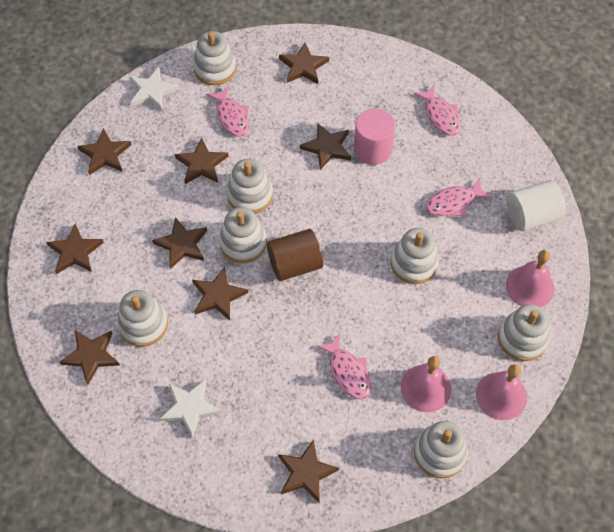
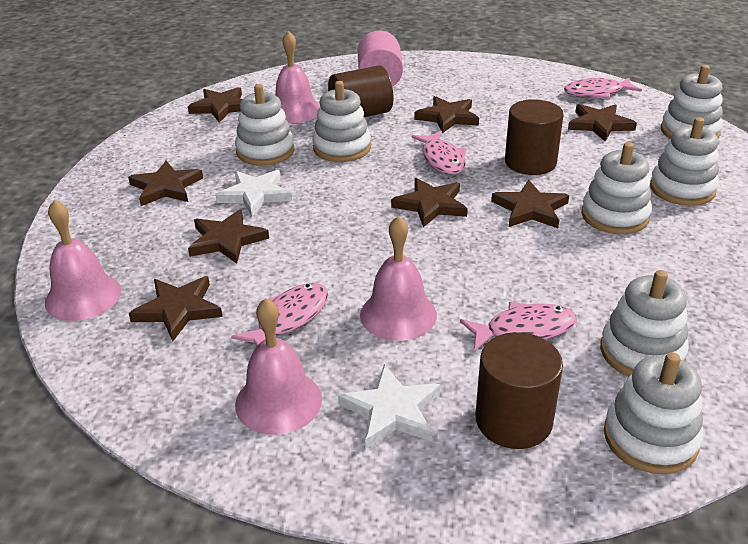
brown cylinder: [267,229,323,281] = 1 -> [328,65,393,117] [476,332,563,449] [505,99,564,175] = 3
brown star: [46,223,104,274] [60,330,120,385] [77,128,132,175] [152,217,207,269] [175,138,229,184] [192,267,248,321] [278,440,339,502] [279,43,329,84] [300,123,351,170] = 9 -> [128,161,203,206] [129,276,222,341] [188,87,242,122] [188,209,269,264] [391,178,468,227] [414,96,479,133] [491,180,569,228] [568,104,637,142] = 8
pink bell: [401,356,451,412] [476,364,527,420] [506,250,554,307] = 3 -> [45,200,121,321] [235,298,322,435] [275,31,320,123] [360,215,437,341] = 4
white cylinder: [507,180,566,231] = 1 -> none = 0

